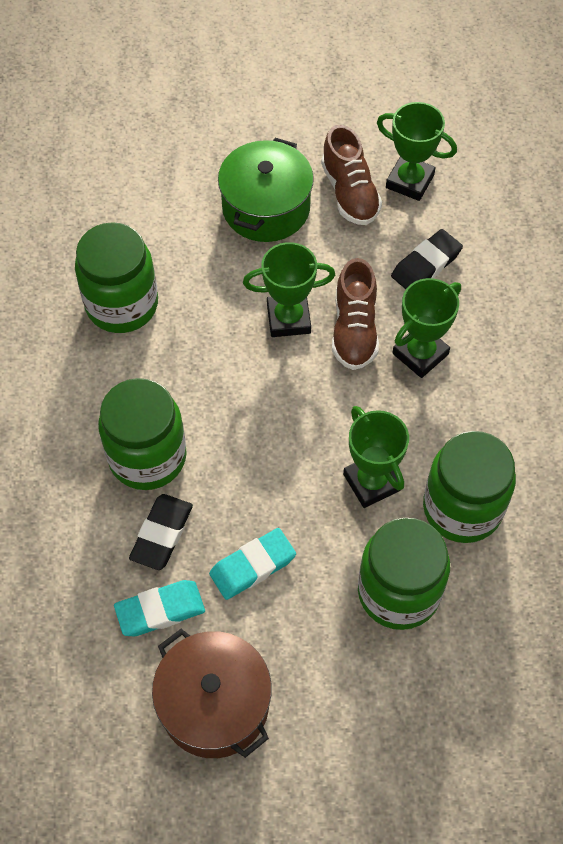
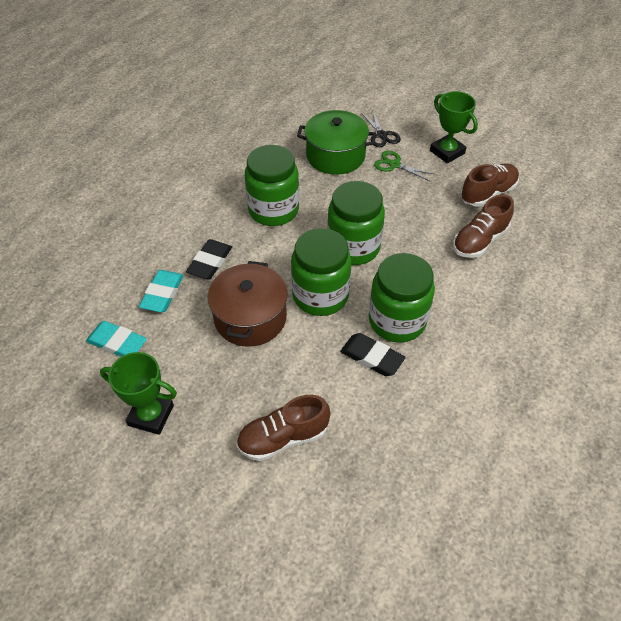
black scissors: none = 0 -> [362,112,401,147] = 1
brown shoe: [321,125,382,225] [332,258,379,370] = 2 -> [236,395,330,461] [453,194,514,258] [461,163,519,206] = 3
green scissors: none = 0 -> [374,150,434,181] = 1
green trophy: [243,242,335,337] [343,406,409,508] [377,102,457,201] [392,278,461,378] = 4 -> [100,352,177,435] [430,91,478,163] = 2

